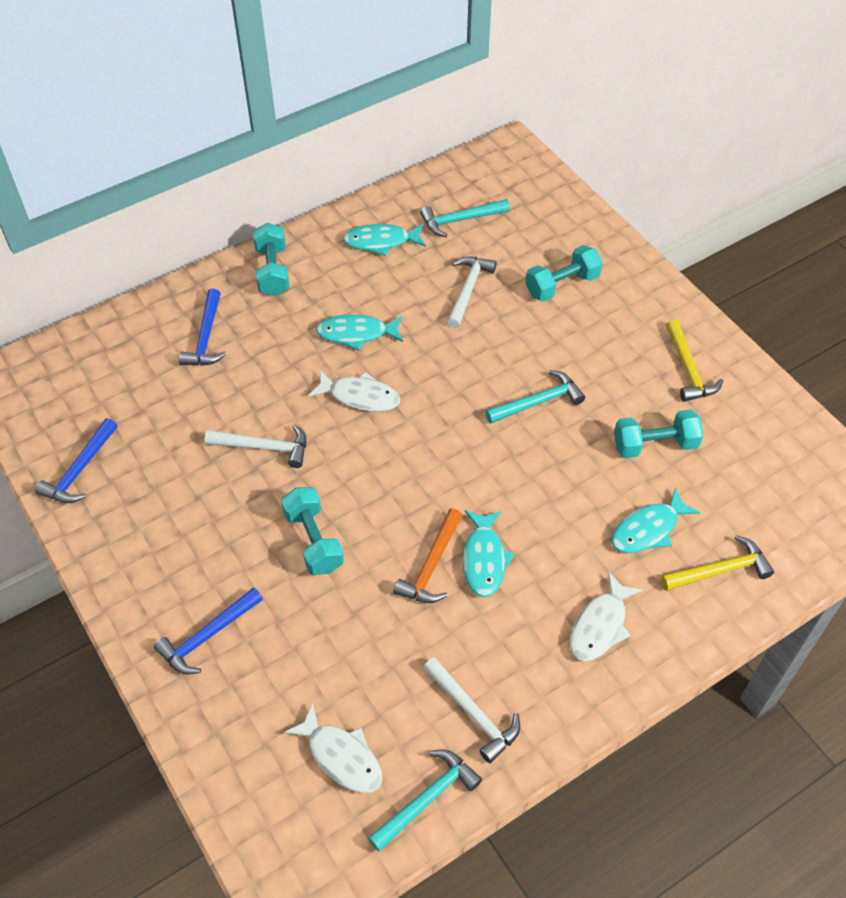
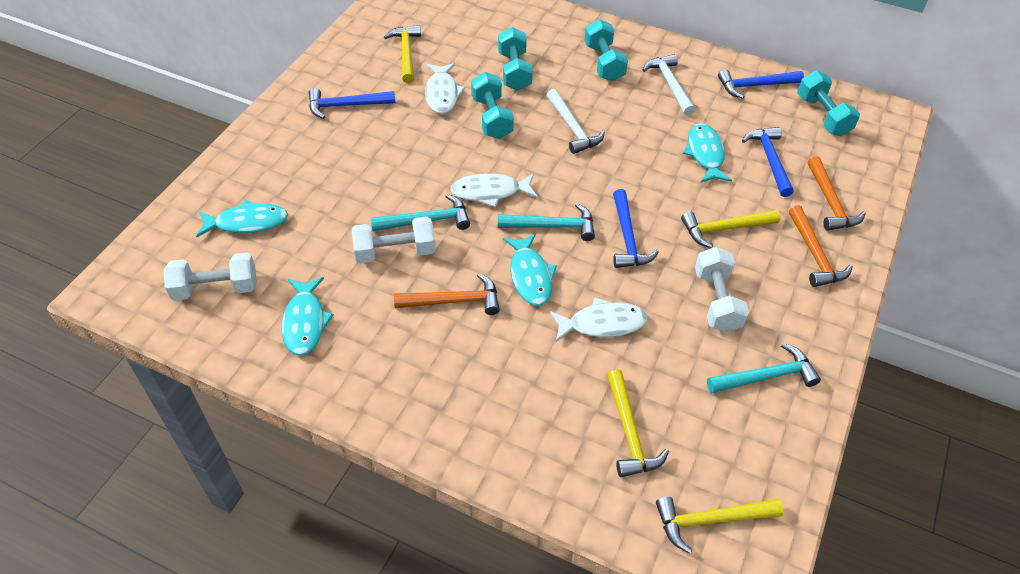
blue hammer: [35,418,117,503] [154,587,263,674] [179,289,226,365] = 3 -> [309,88,396,119] [613,189,659,268] [718,69,804,99] [742,127,794,197] = 4
orange hammer: [393,508,462,603] = 1 -> [394,274,500,315] [789,205,853,287] [808,156,866,231] = 3
white dumbbell: none = 0 -> [163,252,257,301] [352,216,436,263] [695,247,749,332] = 3
white hammer: [205,424,306,468] [423,657,520,763] [447,256,497,328] = 3 -> [546,89,605,154] [643,54,695,115] = 2
yellow hammer: [661,535,774,591] [666,319,723,402] = 2 -> [384,25,421,83] [607,369,669,477] [656,497,783,553] [681,210,781,248] = 4

